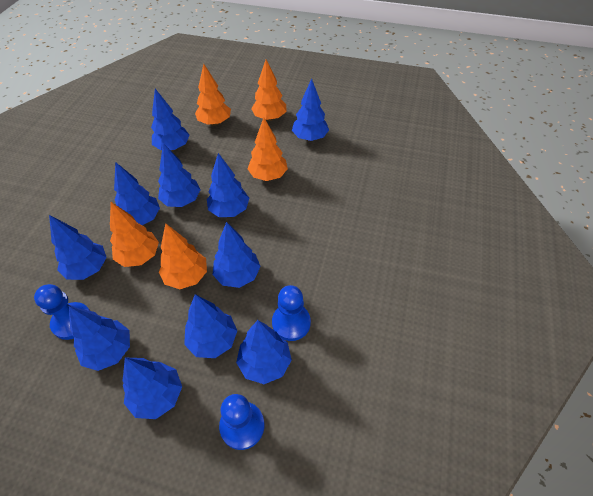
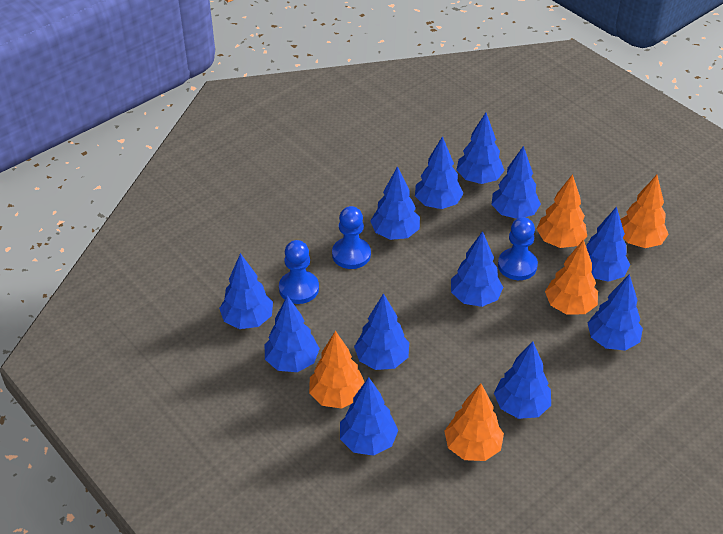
blue tree: [49,215,107,280] [69,306,130,371] [114,162,160,225] [123,358,182,419] [151,89,190,151] [158,143,201,207] [184,294,237,358] [207,153,249,217] [213,222,261,288] [236,320,292,384] [292,79,329,141] = 11 -> [219,253,273,329] [265,296,320,372] [340,377,398,456] [354,293,409,370] [370,166,420,240] [415,136,464,209] [451,231,503,307] [456,113,505,184] [491,146,541,219] [494,341,551,419] [586,206,630,282] [588,274,643,351] = 12

